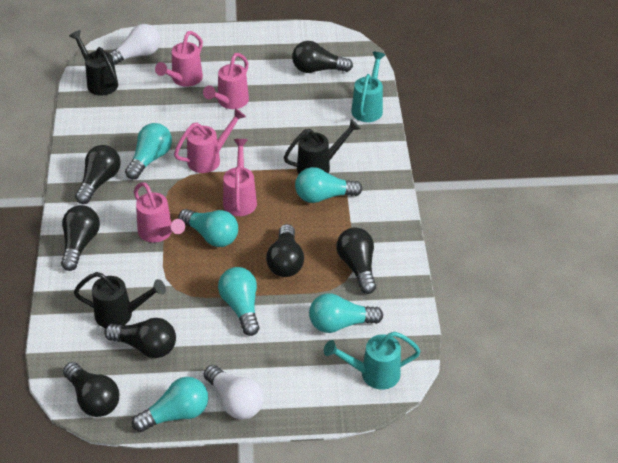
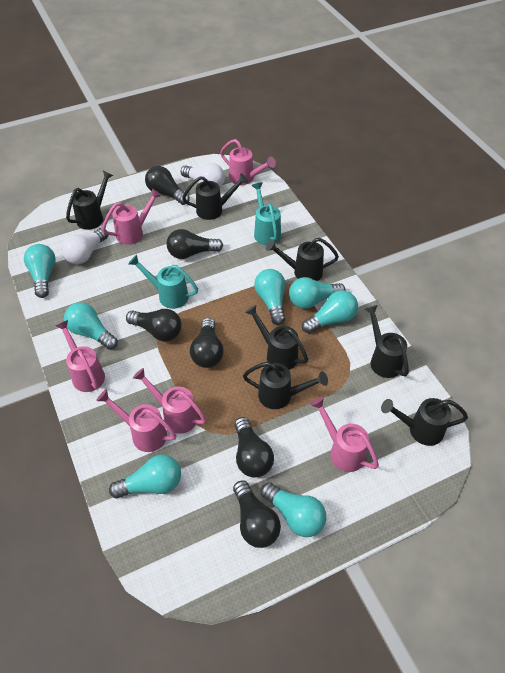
black light bulb: [61,205,100,271] [63,362,120,417] [75,145,121,204] [104,318,176,358] [266,224,304,277] [292,41,353,73] [336,228,376,294] = 7 -> [126,309,182,341] [145,166,190,205] [167,229,223,259] [190,318,224,368] [233,480,281,548] [234,417,274,478] = 6
black watering can: [69,30,118,96] [74,272,166,328] [284,119,361,174] = 3 -> [66,171,113,230] [182,173,248,220] [243,362,328,409] [245,305,308,370] [266,238,339,281] [365,305,409,378] [381,398,468,446] = 7
pink watering can: [134,182,185,243] [155,31,203,87] [174,108,246,173] [203,53,249,109] [223,139,257,216] = 5 -> [56,320,105,392] [96,389,177,452] [102,189,162,245] [133,368,206,434] [220,139,276,185] [310,397,379,472] = 6
turquoise light bulb: [125,123,172,180] [132,377,208,432] [178,209,238,247] [218,267,259,336] [295,167,362,203] [309,293,383,333] = 6 -> [24,244,56,298] [64,302,118,350] [109,455,181,499] [254,269,286,325] [261,482,326,537] [289,277,346,309] [302,290,358,333] = 7

